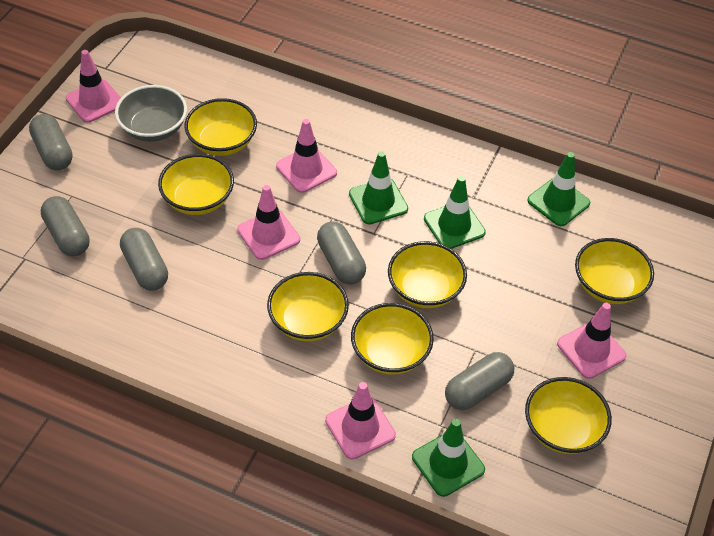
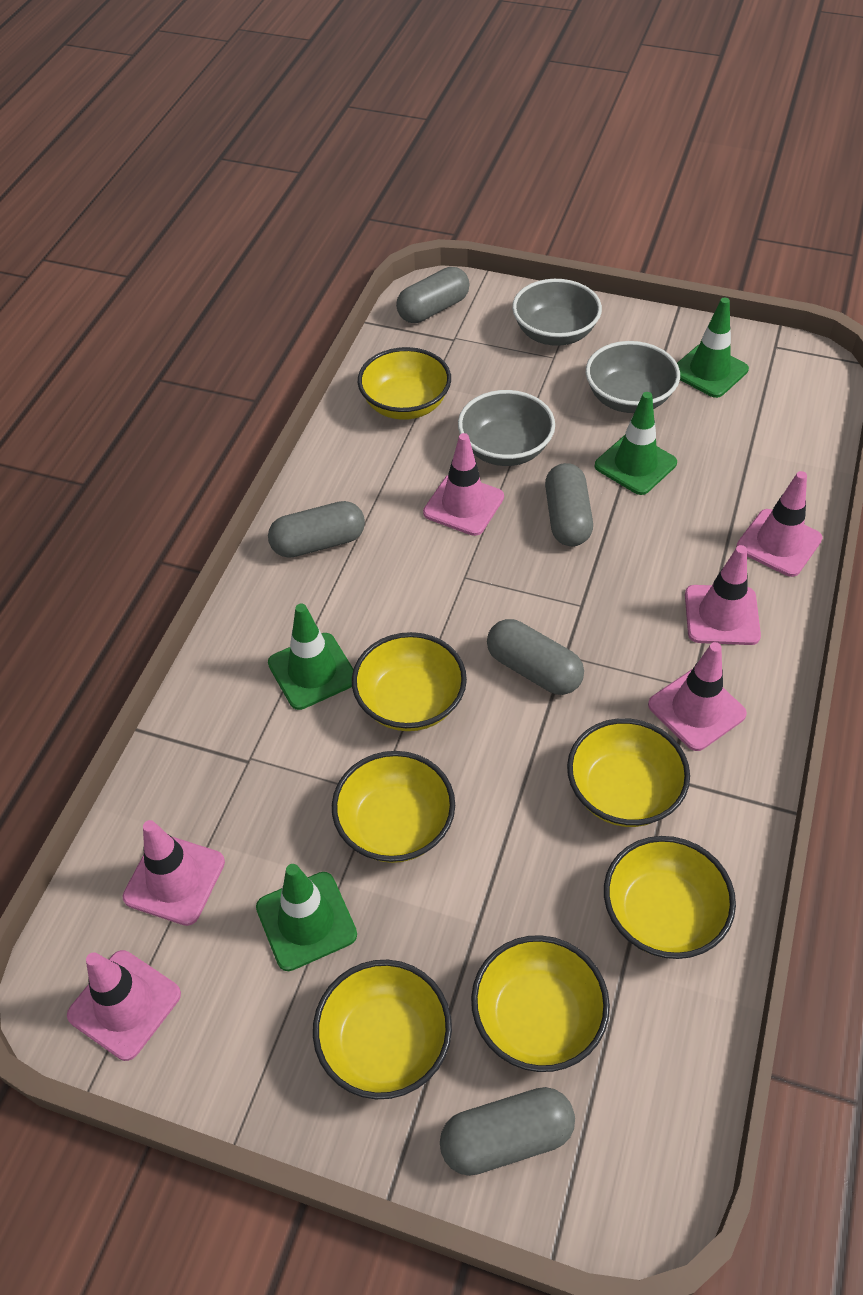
grey bowl: [115,85,187,142] = 1 -> [458,390,555,466] [512,279,602,346] [586,341,680,413] = 3
pink traffic cone: [66,50,121,123] [237,185,300,260] [276,119,337,193] [325,382,396,459] [557,303,626,379] = 5 -> [67,950,181,1061] [123,820,225,926] [423,433,504,536] [648,642,747,751] [685,545,761,645] [736,471,822,577] = 6

